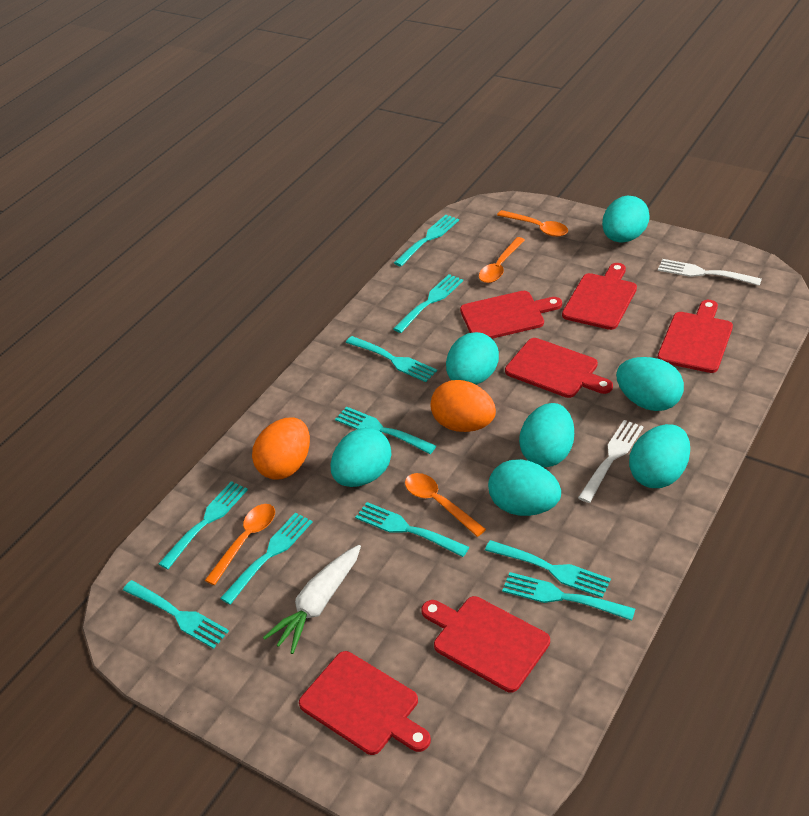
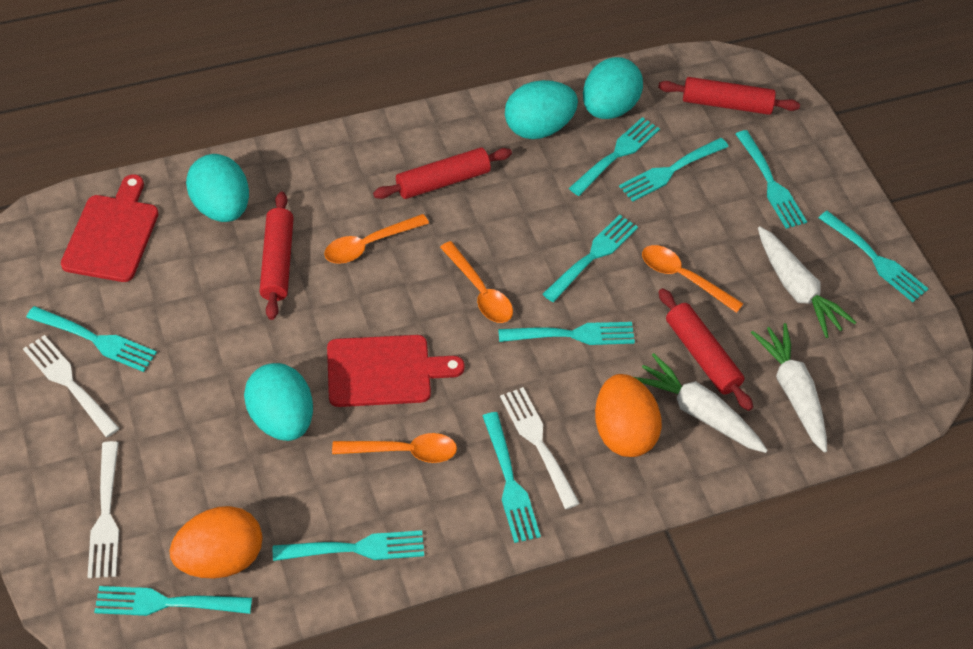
red cutting board: [299,651,431,755] [421,596,550,692] [460,291,562,339] [505,338,613,398] [562,263,637,330] [657,300,733,373] = 6 -> [61,174,158,282] [327,335,465,407] = 2
red rolling pin: none = 0 -> [259,192,294,320] [373,148,512,199] [658,77,800,115] [658,288,753,411] = 4
turquoise egg: [330,428,391,487] [446,332,499,385] [488,459,561,516] [519,403,574,467] [602,196,650,243] [616,357,684,411] [629,424,690,488] = 7 -> [186,154,249,222] [244,363,313,441] [505,80,578,139] [583,57,643,119] = 4
white carrot: [263,545,361,654] = 1 -> [634,353,768,453] [751,323,827,453] [758,226,856,338] = 3
white fork: [578,420,643,503] [658,259,762,286] = 2 -> [23,335,120,437] [87,441,119,578] [500,387,580,509] = 3

